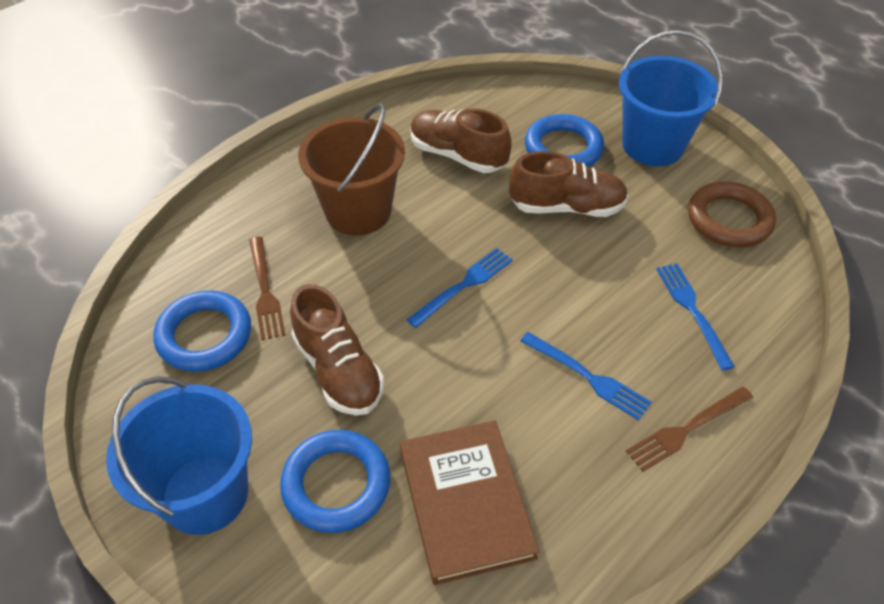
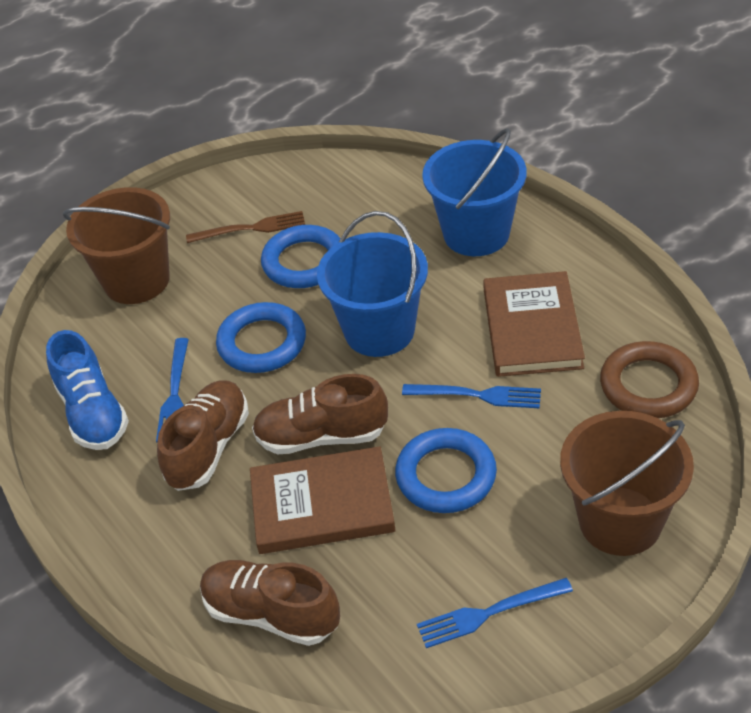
blue shoe: none = 0 -> [46,330,129,450] = 1
brown book: [400,420,539,585] = 1 -> [250,446,396,554] [483,271,585,377] = 2
brown bucket: [298,103,405,235] = 1 -> [63,187,170,304] [560,411,694,556] = 2
brown fork: [249,237,286,340] [626,386,753,472] = 2 -> [186,211,305,243] = 1

